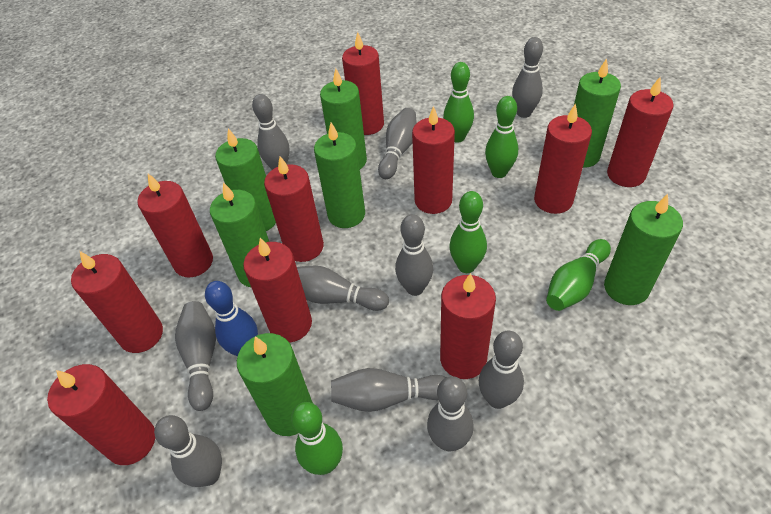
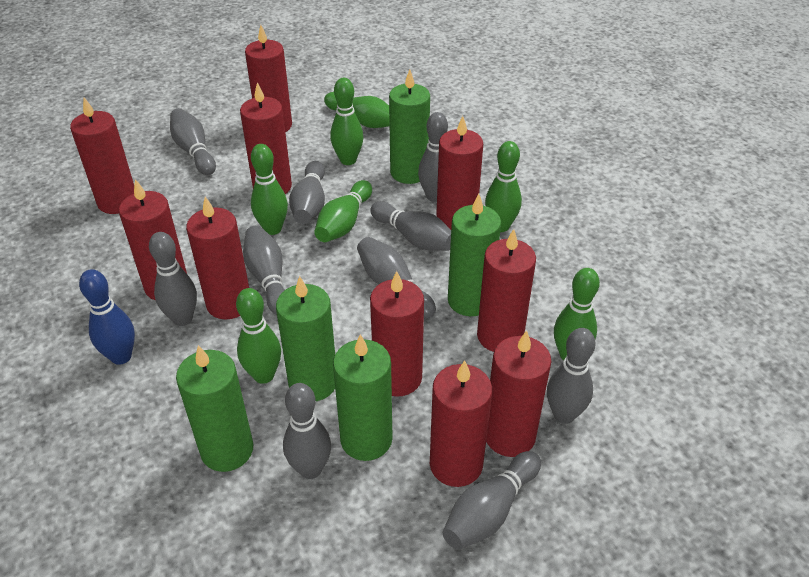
green bowling pin: [291,402,343,475] [443,62,474,143] [449,191,487,273] [485,96,518,178] [546,239,611,311] = 5 -> [236,288,281,384] [251,144,288,235] [314,180,372,242] [324,92,390,128] [330,78,363,165] [485,141,522,232] [554,268,600,360] = 7
green candle: [210,182,269,287] [215,128,276,231] [237,333,313,436] [314,122,365,228] [320,68,367,169] [574,58,621,168] [604,194,683,305] = 7 -> [176,345,253,472] [276,276,335,401] [333,334,393,461] [389,69,430,184] [448,194,501,316] = 5

